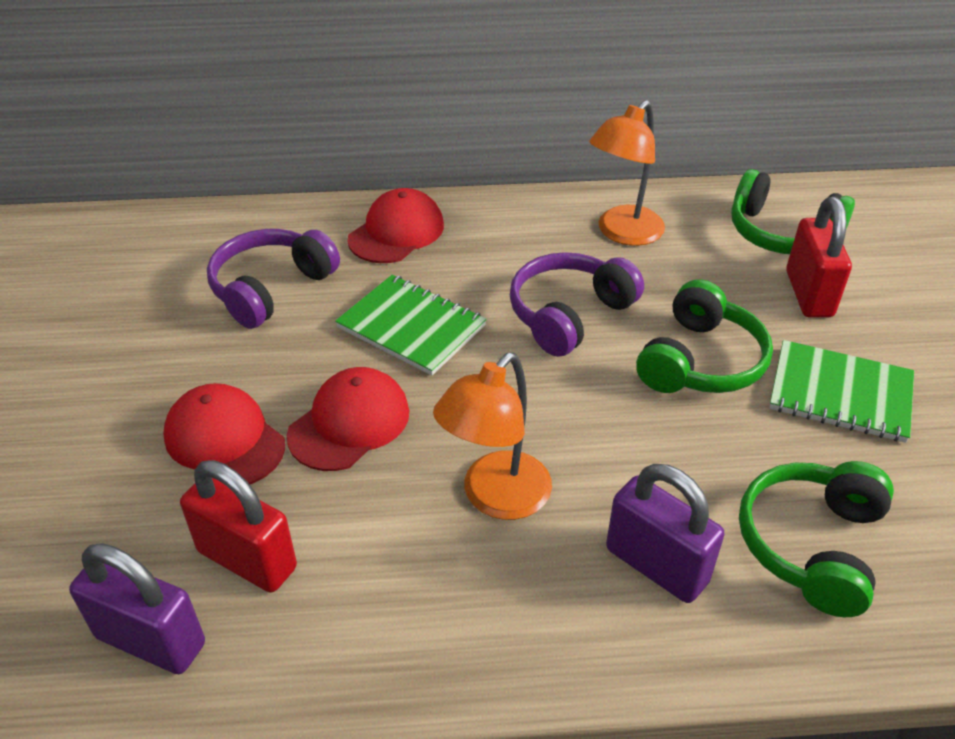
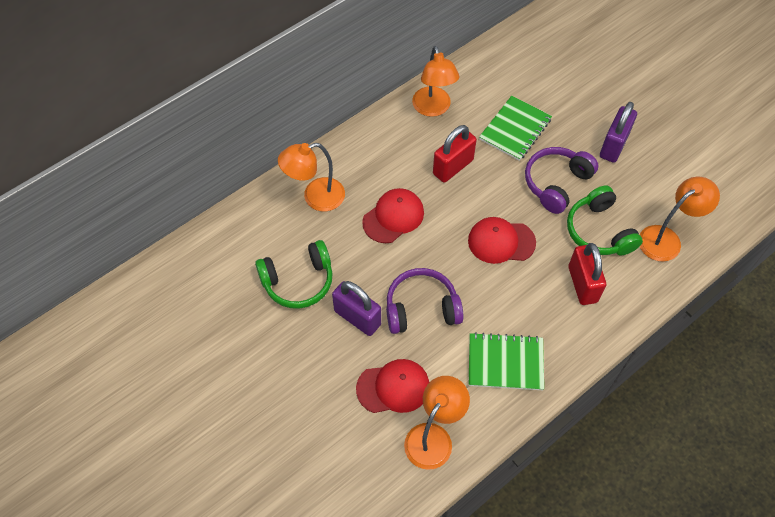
green headphones: [636,279,773,393] [731,169,855,254] [739,461,894,617] = 3 -> [255,240,333,309] [567,185,643,256] = 2
orange lamp: [433,353,552,520] [589,100,665,246] = 2 -> [278,143,345,211] [404,376,470,470] [412,46,459,117] [640,177,720,262] = 4

